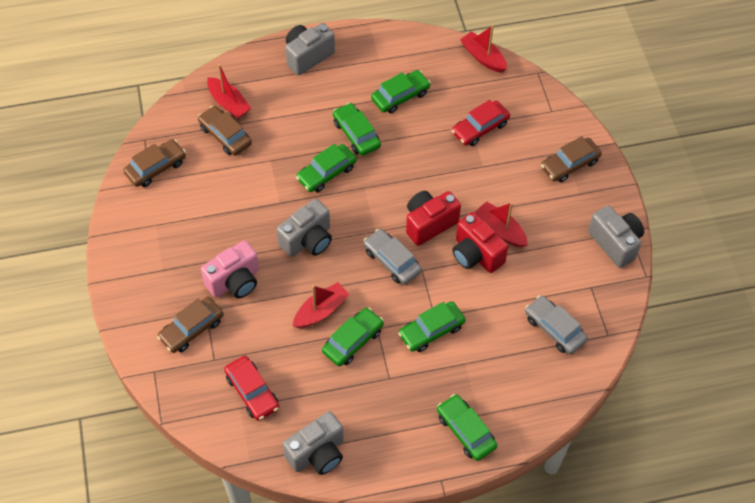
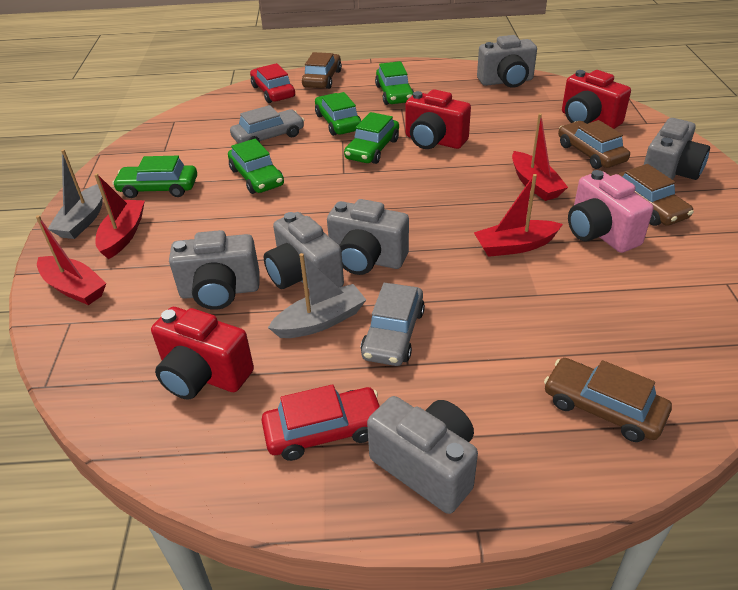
green car: [296,144,357,192] [322,308,384,366] [333,103,381,156] [371,70,431,113] [398,301,466,352] [437,394,497,461] = 6 -> [112,156,197,198] [228,139,284,194] [315,92,361,136] [344,112,399,164] [375,61,414,105] = 5
grey boat: none = 0 -> [48,149,103,239] [268,253,366,338] = 2
grey camera: [277,199,332,257] [283,411,344,475] [285,23,335,76] [588,206,644,268] = 4 -> [169,230,260,310] [264,212,344,289] [327,199,409,275] [367,396,478,514] [477,35,537,88] [644,118,710,180] = 6
red camera: [406,191,461,246] [452,212,508,273] = 2 -> [151,307,254,400] [405,89,471,149] [562,70,631,129] = 3

